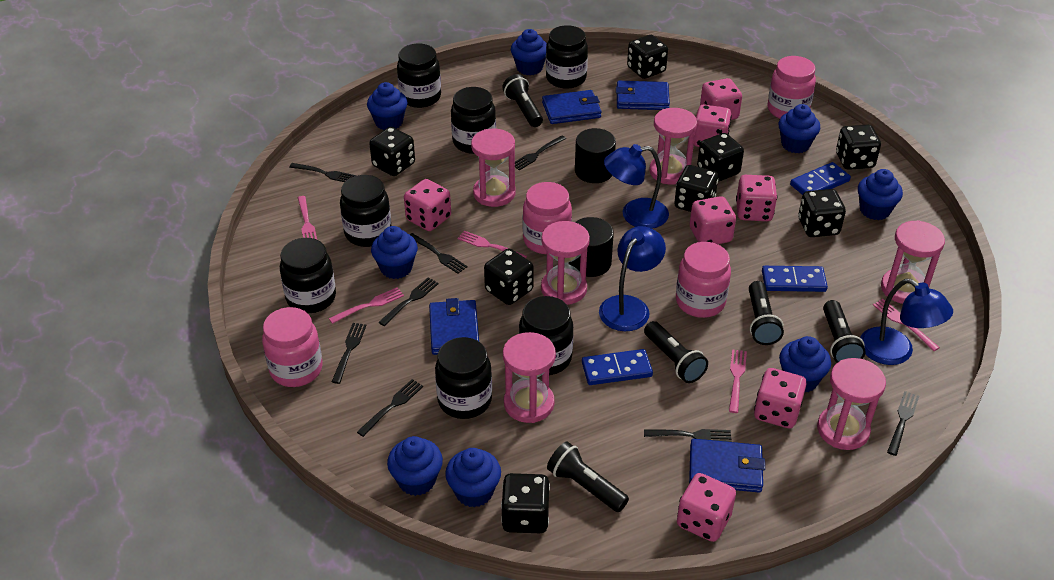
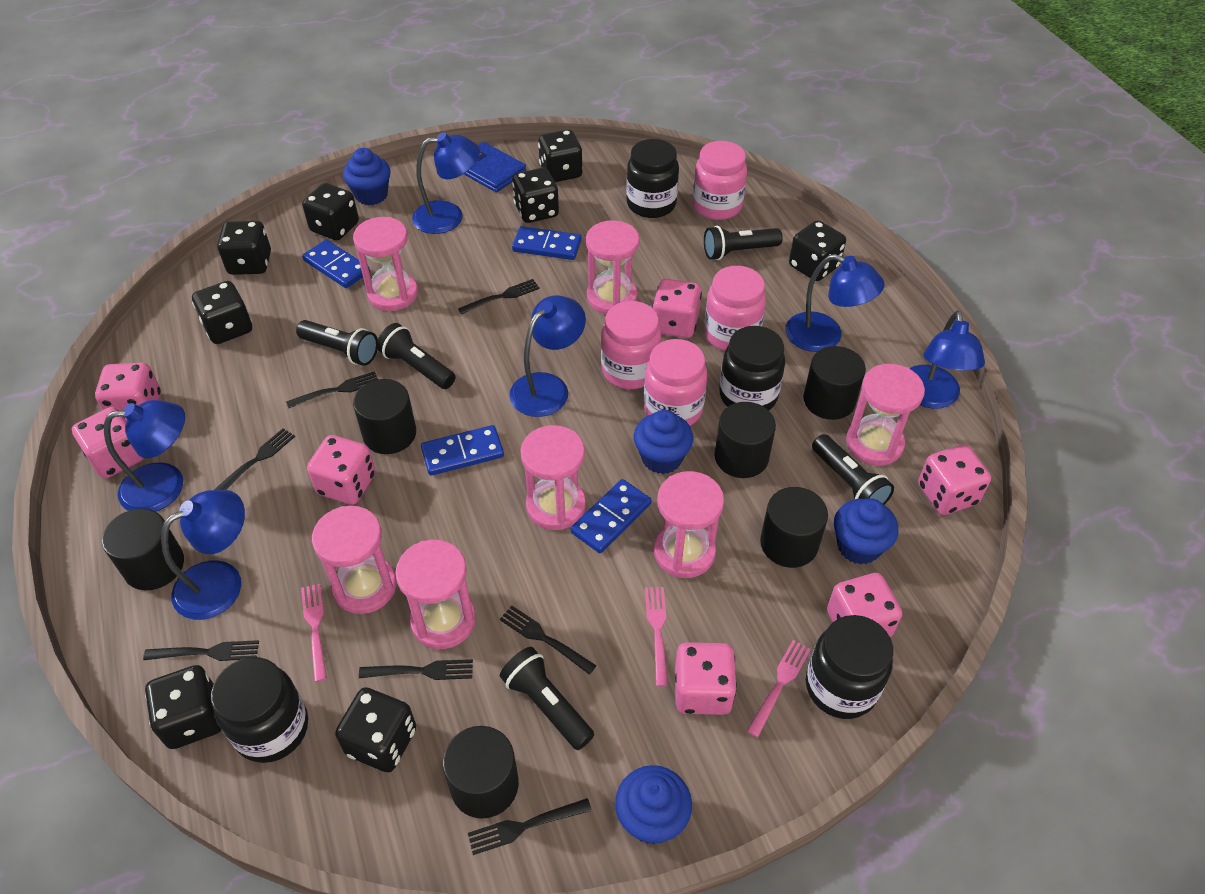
black cylinder: [569,217,614,277] [575,128,616,183] = 2 -> [102,508,184,590] [353,379,416,454] [443,726,519,819] [714,402,776,478] [760,487,828,568] [803,346,866,420] = 6
black fork: [289,163,357,182] [332,323,367,384] [357,379,423,437] [379,277,439,326] [409,233,467,274] [515,135,566,170] [644,429,732,442] [887,391,919,456] = 8 -> [143,640,259,661] [214,428,295,490] [286,371,378,408] [359,659,473,680] [458,279,540,315] [468,798,592,855] [500,606,597,675] = 7
black jar: [280,238,336,313] [340,175,391,247] [397,44,441,108] [435,337,492,419] [451,87,496,154] [519,296,573,375] [546,25,588,89] = 7 -> [211,657,308,763] [626,139,679,218] [719,326,785,410] [806,615,893,719] = 4
blue cupcake: [367,82,408,130] [371,226,418,279] [387,436,443,496] [445,448,501,508] [511,29,547,75] [779,104,820,153] [779,336,831,393] [858,169,903,220] = 8 -> [343,148,391,205] [615,765,692,844] [634,410,693,474] [834,498,898,565] = 4
blue domino: [582,349,653,385] [762,266,828,292] [790,162,851,195] = 3 -> [302,240,370,288] [421,425,504,476] [512,226,582,260] [571,479,651,553] = 4
blue lamp: [599,226,666,331] [604,144,669,229] [860,279,953,365] = 3 -> [104,400,185,512] [161,490,245,620] [412,133,480,234] [509,295,586,417] [785,254,885,352] [909,310,985,409] = 6
blue wallet: [429,298,479,355] [542,90,602,124] [616,81,670,110] [689,439,765,493] = 4 -> [464,142,526,192] = 1
pink fork: [298,196,317,239] [329,287,404,324] [458,231,527,258] [729,349,747,413] [873,299,940,351] = 5 -> [301,584,327,682] [645,587,668,686] [747,640,811,737] = 3
pink hourglass: [471,129,516,207] [503,332,556,423] [541,221,590,305] [650,108,697,185] [817,358,886,450] [881,220,945,304] = 6 -> [312,506,397,614] [353,217,418,311] [395,540,476,649] [520,425,586,530] [586,220,639,314] [654,471,724,578] [846,364,925,466] = 7

